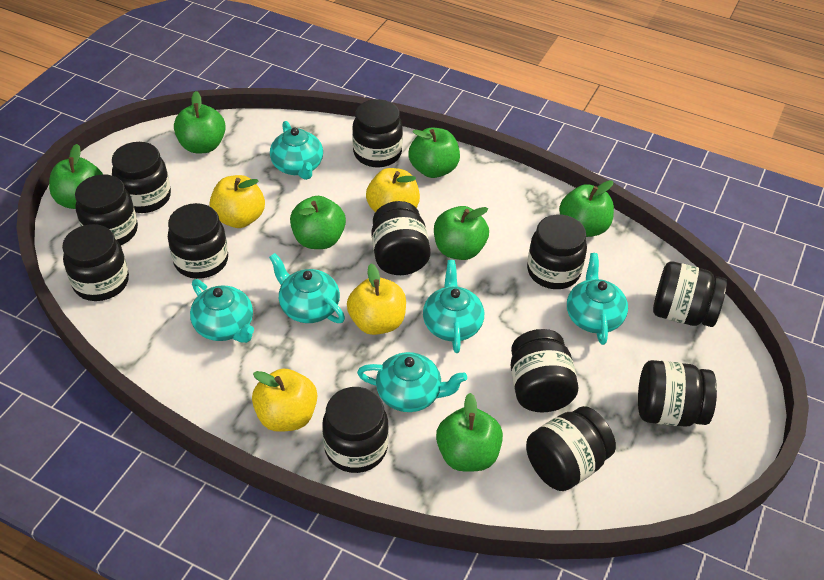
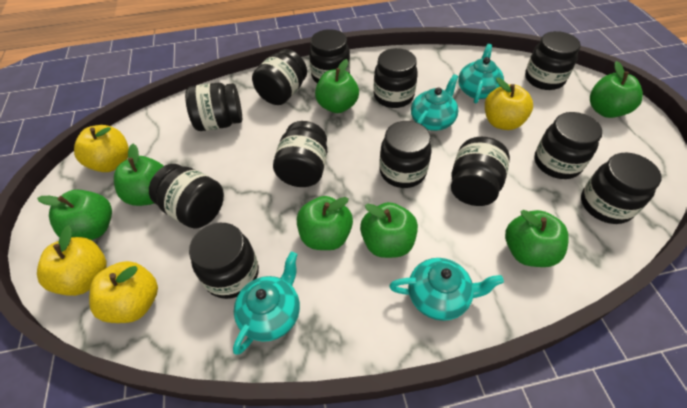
turquoise teapot: [190,279,254,343] [269,253,345,323] [270,121,323,180] [357,352,467,412] [423,260,484,353] [567,253,628,345] = 6 -> [233,252,300,355] [389,258,504,321] [411,74,459,131] [458,44,504,103] = 4

